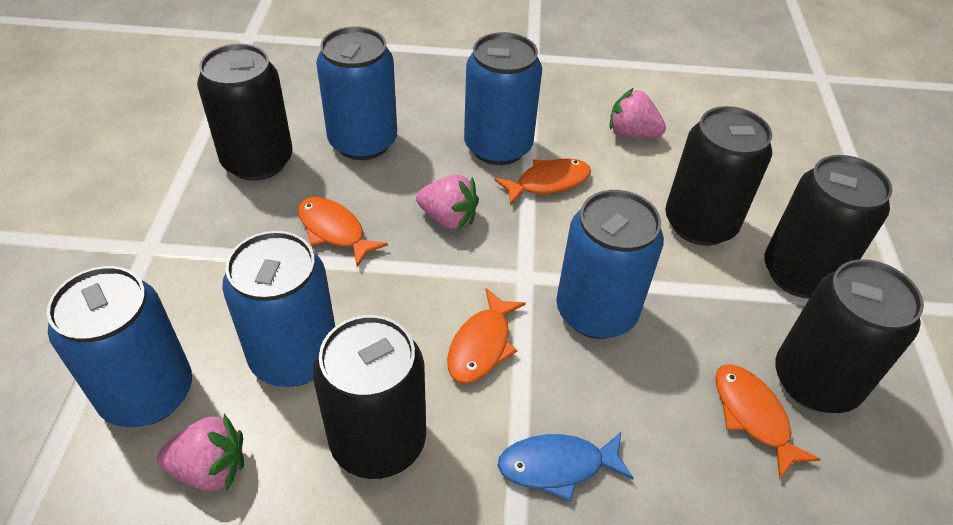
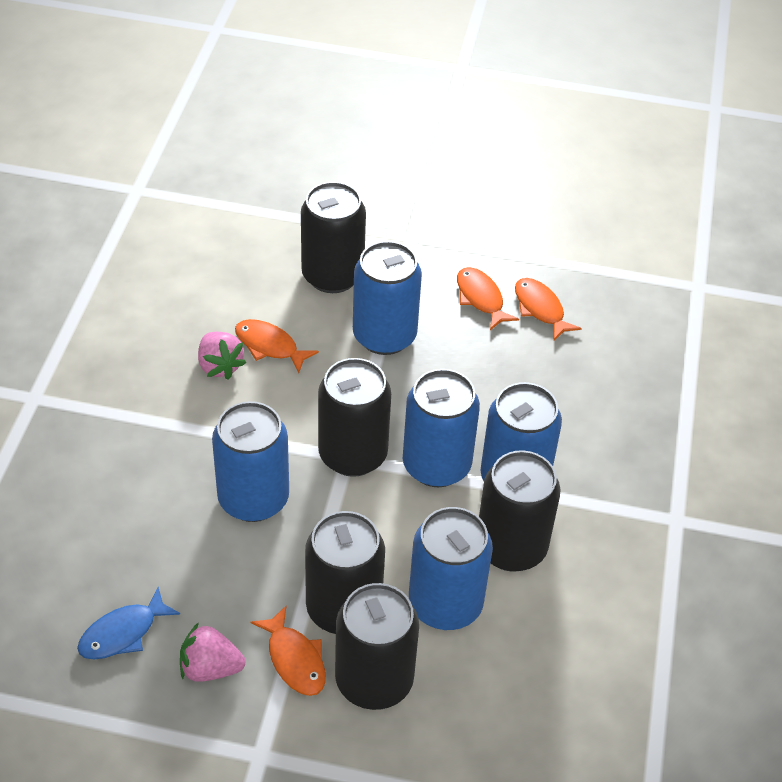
pink strawberry: [157,414,244,491] [416,174,479,230] [610,88,666,138] = 3 -> [180,622,246,682] [198,332,246,380] = 2

